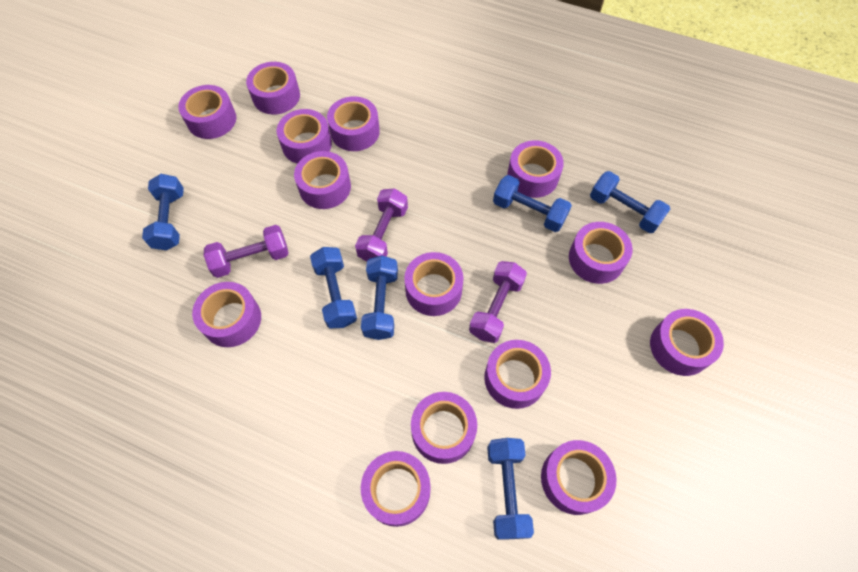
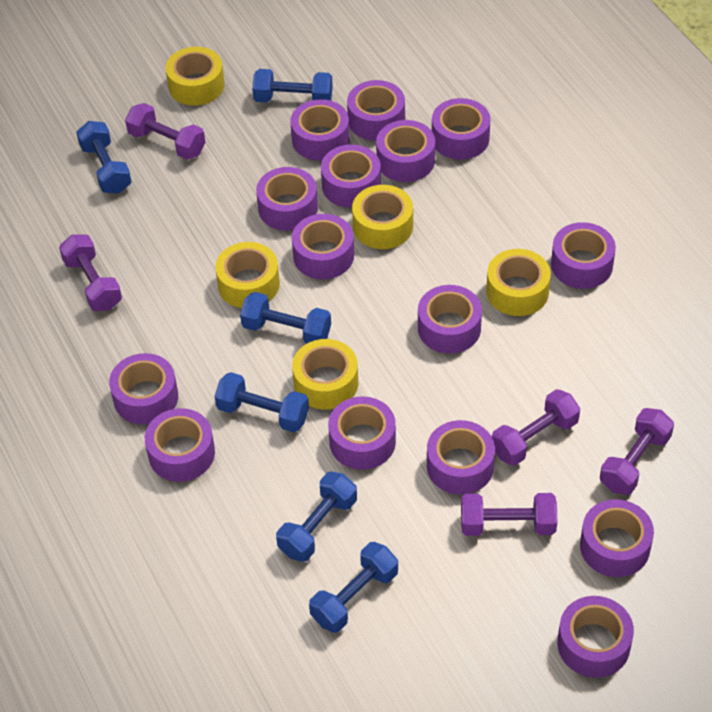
purple dumbbell: [204,225,289,278] [355,188,408,262] [469,261,527,343] = 3 -> [59,235,122,311] [125,103,205,160] [461,493,557,536] [492,389,580,466] [600,408,674,495] = 5
purple tape: [178,85,236,139] [192,282,261,347] [246,62,300,115] [277,109,332,164] [294,151,351,209] [327,96,380,151] [361,451,431,527] [404,252,463,316] [411,392,477,464] [484,340,551,409] [507,140,564,198] [541,440,617,515] [569,222,633,284] [650,309,724,376] = 14 -> [109,353,178,424] [145,408,215,482] [256,167,318,231] [290,99,350,161] [292,214,354,279] [321,145,381,208] [328,396,396,470] [347,80,405,141] [376,120,435,182] [418,285,482,354] [427,420,495,495] [432,98,490,160] [551,222,616,289] [557,596,634,678] [580,499,654,577] = 15
yellow tape: none = 0 -> [166,47,225,106] [215,242,280,308] [292,339,358,410] [352,185,413,249] [486,249,551,316] = 5

